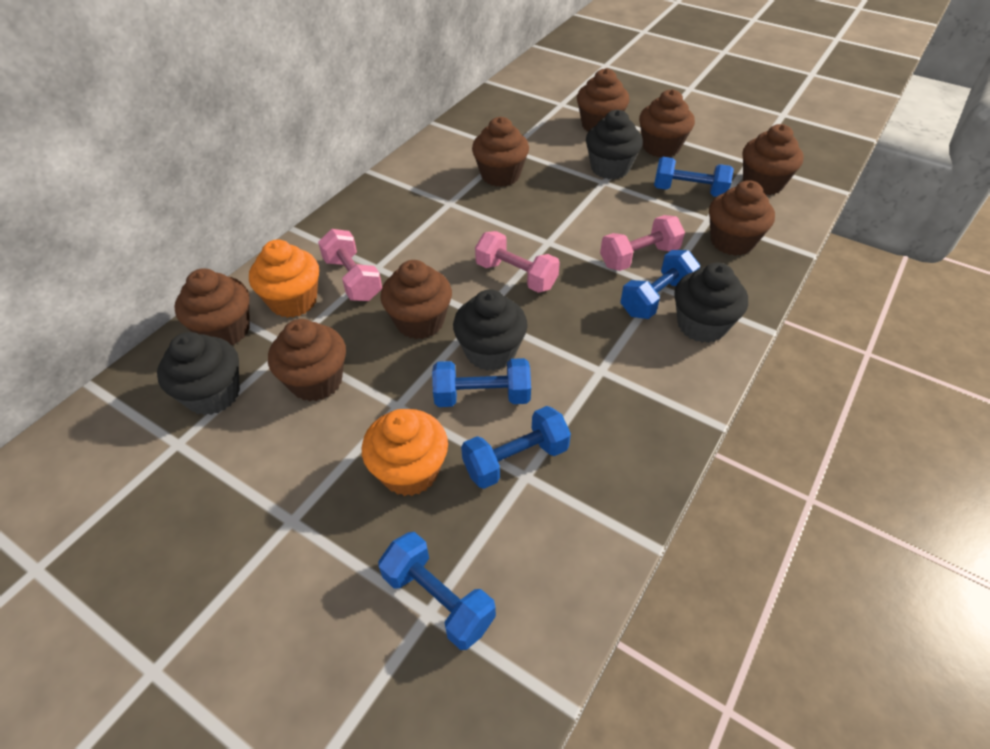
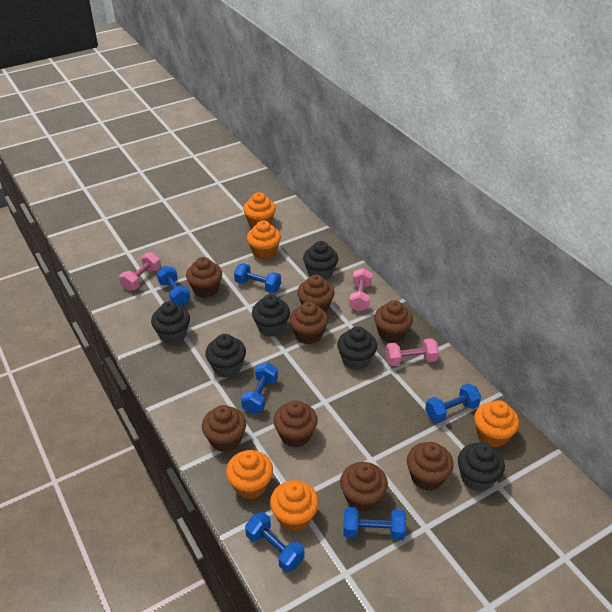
black cupcake: [157,332,240,415] [453,289,528,371] [586,110,643,179] [674,263,748,343] = 4 -> [151,301,190,344] [205,334,246,378] [252,294,290,337] [303,241,338,280] [337,326,377,370] [458,443,505,492] = 6
blue dumbbell: [378,532,496,650] [432,358,531,407] [461,406,571,489] [620,250,700,319] [654,157,734,197] = 5 -> [157,266,191,306] [234,263,281,293] [241,362,278,414] [245,512,304,572] [344,507,406,540] [425,383,481,423] = 6
orange cupcake: [249,239,319,318] [362,409,448,496] = 2 -> [226,450,273,499] [243,192,276,228] [247,220,281,260] [270,480,319,532] [474,400,519,448] = 5

